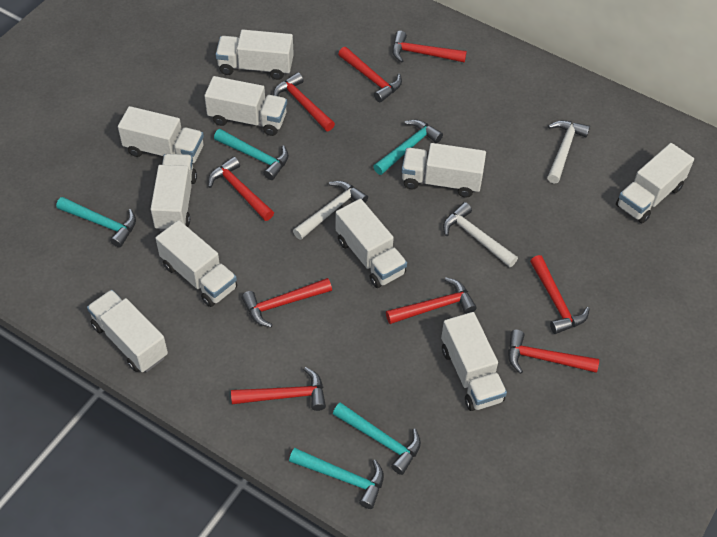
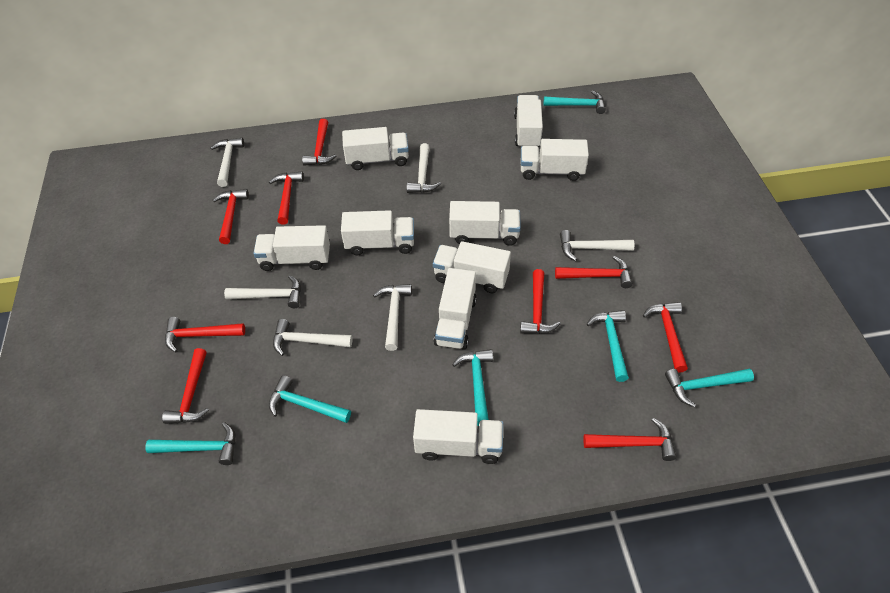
turquoise hammer: [56,197,136,248] [214,129,289,180] [289,448,384,509] [333,402,421,475] [373,120,443,175] = 5 -> [146,422,236,465] [269,375,351,423] [452,349,493,426] [544,91,606,114] [587,310,629,382] [665,368,754,407] = 6
white hammer: [293,181,368,240] [443,202,518,267] [547,120,590,184] = 3 -> [210,138,244,187] [224,275,301,308] [273,319,353,356] [373,284,412,351] [407,143,441,193] [560,230,634,261] = 6
white truck: [87,290,168,372] [118,106,204,164] [151,154,197,231] [155,220,237,307] [204,76,287,136] [215,30,294,80] [336,199,407,288] [402,143,486,198] [441,312,507,411] [616,143,694,223] = 10 -> [253,225,330,271] [341,210,414,256] [342,127,409,170] [413,409,503,464] [433,241,511,293] [434,268,477,350] [449,201,521,246] [514,95,543,147] [521,139,589,181] = 9

